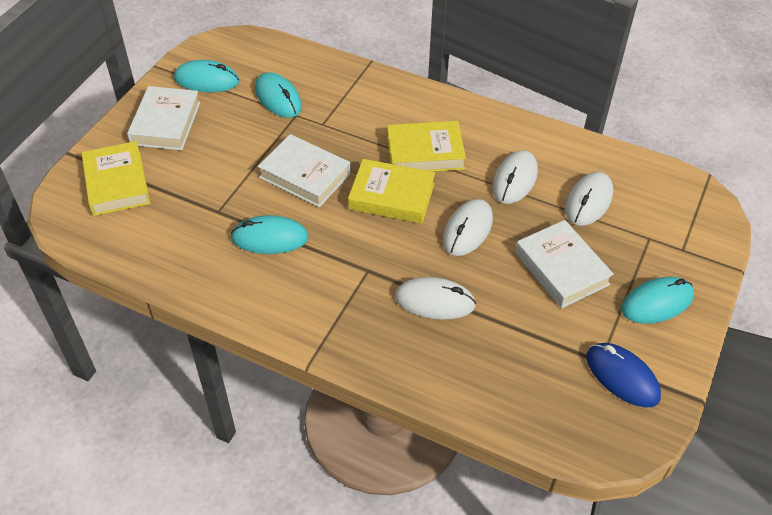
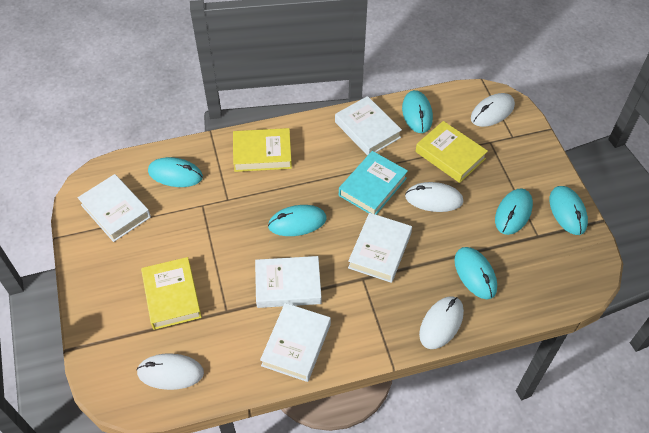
blue mouse: [586,343,661,408] = 1 -> none = 0
turquoise book: none = 0 -> [339,151,408,215] = 1
turquoise mouse: [174,60,239,92] [231,215,309,254] [255,72,302,118] [621,277,694,324] = 4 -> [148,157,203,187] [268,205,326,236] [402,90,433,133] [454,247,497,299] [495,188,533,235] [549,186,588,235] = 6
white book: [127,86,200,150] [258,134,351,207] [515,220,614,308] = 3 -> [78,174,151,242] [255,256,321,308] [260,303,331,382] [335,96,402,156] [348,213,412,283] = 5

